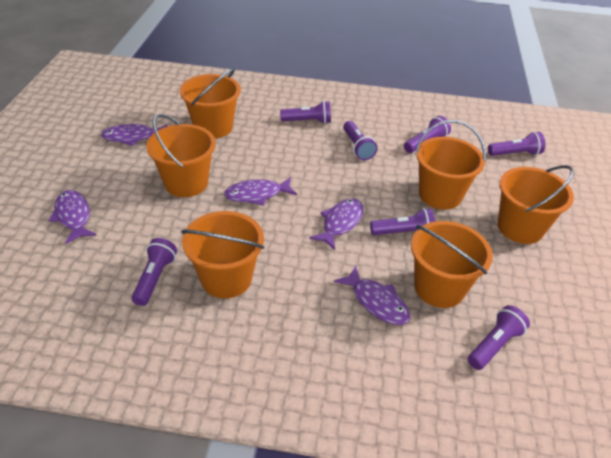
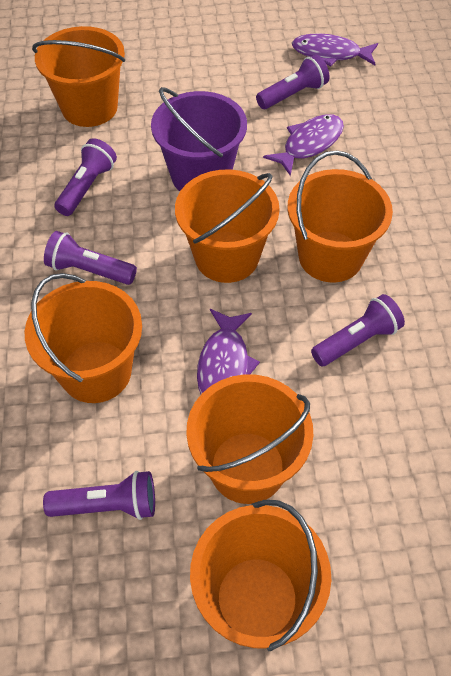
purple bucket: none = 0 -> [151,87,247,191] = 1
purple fish: [49,190,97,244] [101,124,168,146] [224,177,297,205] [309,198,363,250] [334,266,410,325] = 5 -> [197,309,260,394] [263,114,344,176] [292,34,378,67] = 3
purple flashlight: [131,238,177,306] [280,101,331,124] [343,121,378,160] [370,208,435,235] [404,116,451,153] [468,305,530,370] [488,132,545,156] = 7 -> [43,471,155,520] [44,231,137,285] [54,138,117,216] [256,54,330,109] [311,294,405,366] = 5

